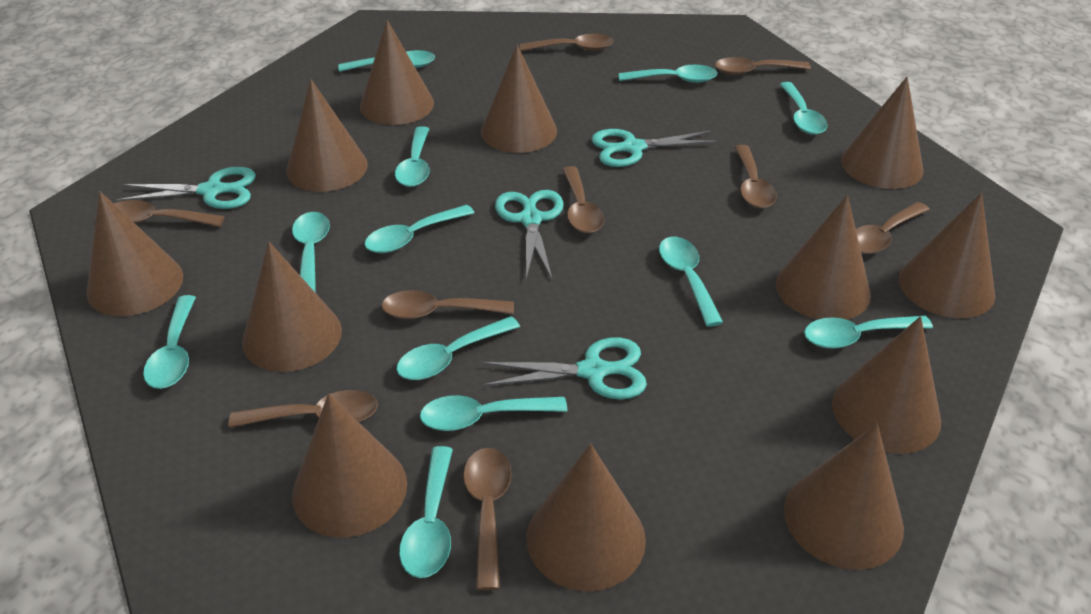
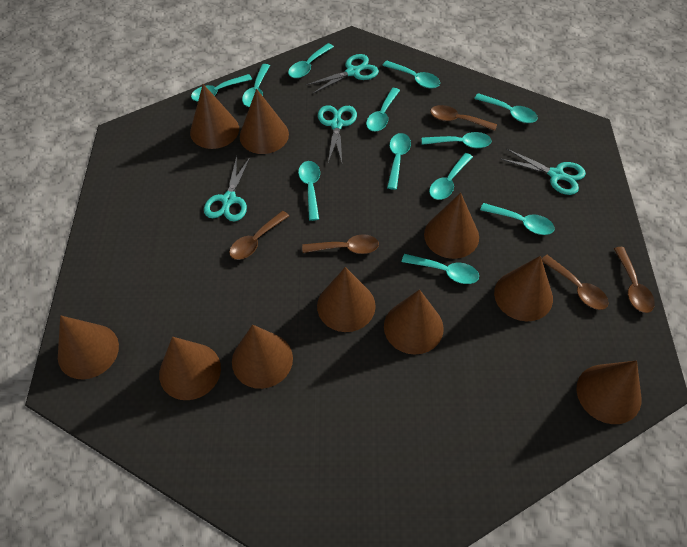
brown cone: [87,191,183,316] [242,241,342,372] [286,79,368,192] [292,394,407,537] [360,20,434,125] [481,44,557,153] [527,444,646,591] [776,195,871,320] [784,424,904,570] [832,316,941,454] [841,77,923,189] [899,193,995,318] = 12 -> [58,315,119,379] [159,337,221,400] [190,84,239,149] [232,325,293,389] [240,89,289,154] [317,267,376,332] [384,289,444,355] [424,193,479,259] [494,256,553,321] [576,361,641,424] = 10
brown spoon: [114,200,225,227] [229,390,378,428] [382,290,514,319] [463,448,512,590] [520,34,614,51] [562,166,604,233] [715,57,811,75] [734,145,777,208] [856,202,930,254] = 9 -> [229,211,289,260] [302,234,379,254] [430,105,497,131] [542,255,608,310] [614,247,655,313] = 5

